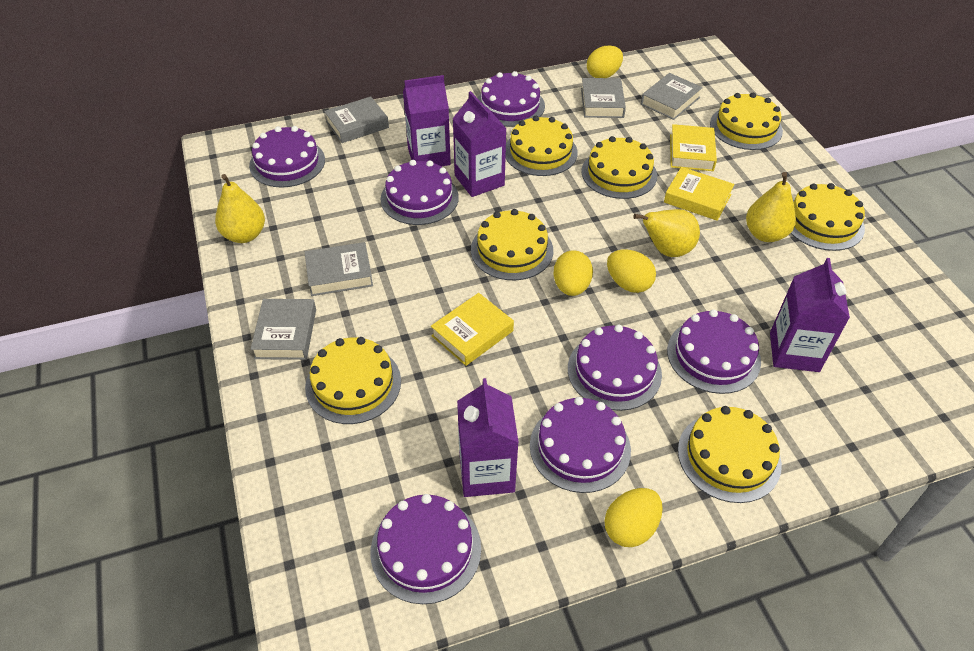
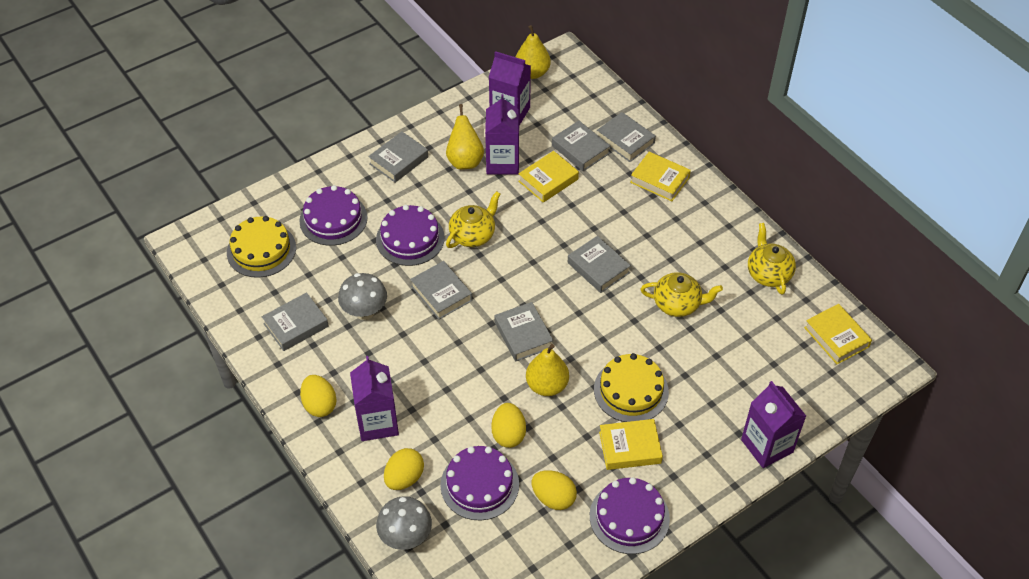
grey book: [251,299,316,360] [305,242,373,296] [324,97,389,143] [581,78,626,118] [641,73,703,120] = 5 -> [262,292,329,351] [368,131,428,183] [410,261,472,320] [495,302,554,362] [552,121,611,171] [568,236,631,293] [597,112,656,162] = 7
grey mushroom: none = 0 -> [338,273,387,320] [376,496,432,550] = 2
purple cake: [249,126,325,188] [371,494,481,604] [381,160,459,225] [478,71,545,127] [530,397,631,493] [568,325,662,411] [667,309,761,394] = 7 -> [299,185,368,246] [376,205,445,266] [440,446,519,520] [590,477,670,554] = 4
yellow book: [431,293,514,366] [664,167,734,221] [670,124,717,171] = 3 -> [518,151,579,203] [599,419,663,470] [630,152,691,201] [804,304,872,364] = 4
yellow cake: [305,337,401,424] [471,209,553,280] [505,116,578,176] [581,136,657,199] [678,406,782,503] [710,93,783,150] [790,183,865,251] = 7 -> [227,216,296,278] [594,353,669,422] = 2
yellow teapot: none = 0 -> [446,191,500,248] [640,272,723,317] [748,223,796,295] = 3

